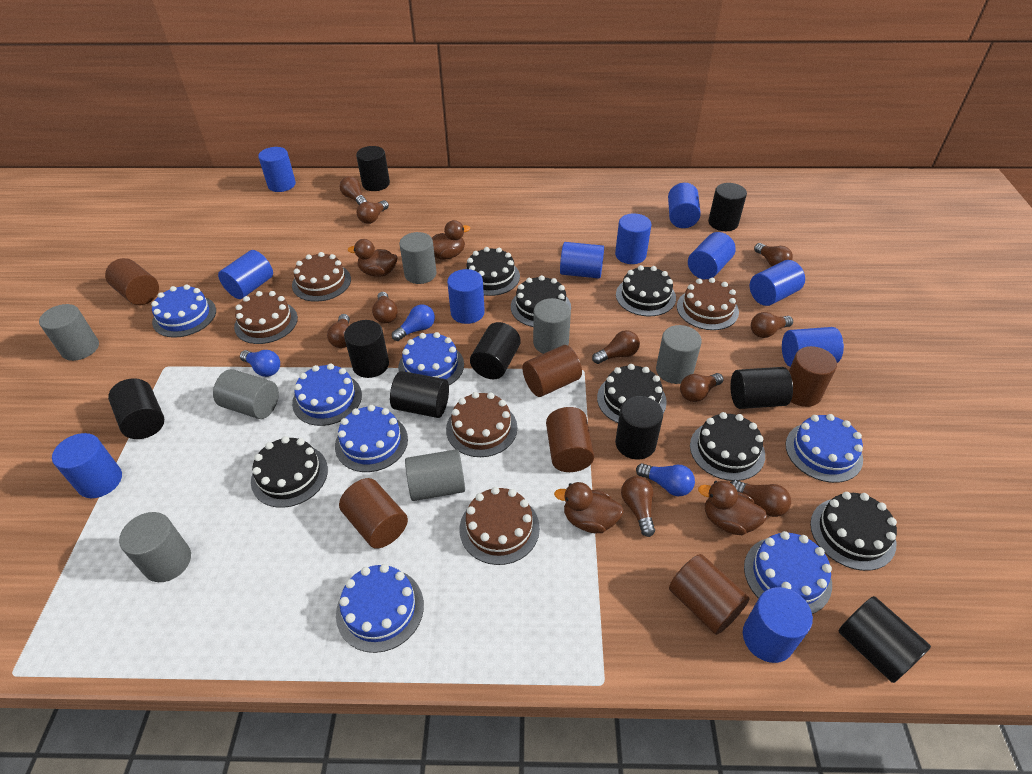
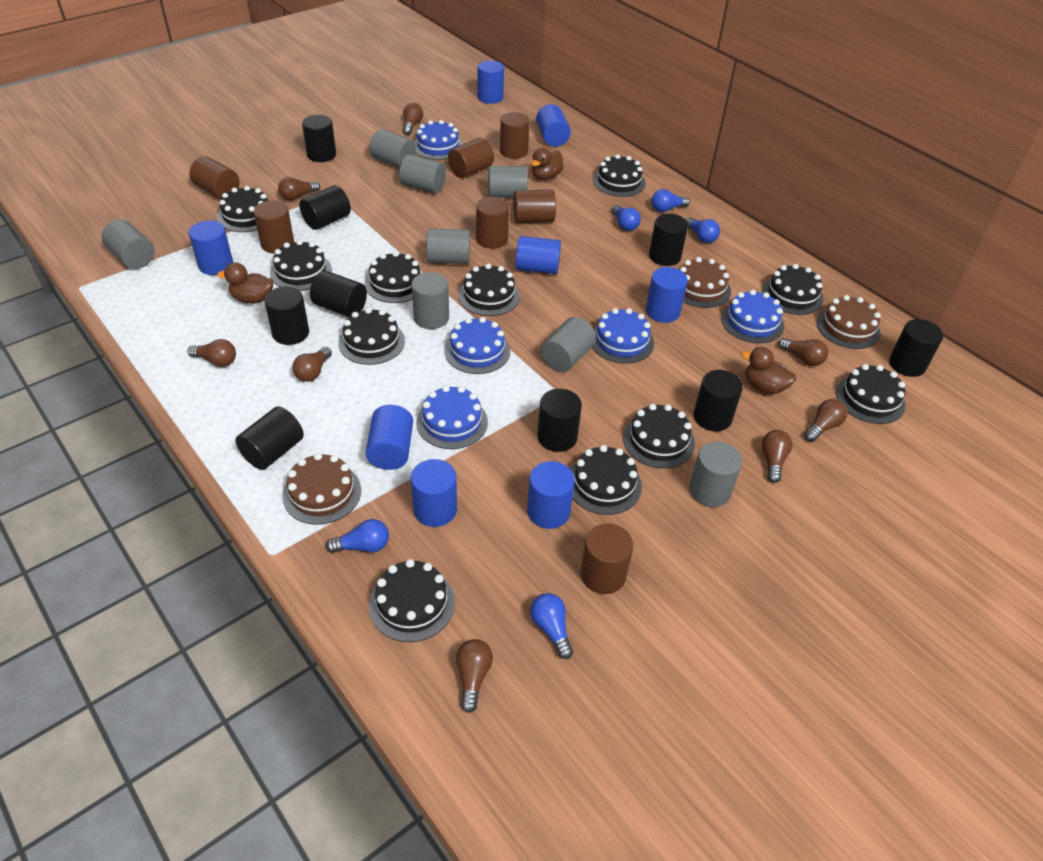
black cake: [251,436,328,508] [466,247,520,296] [511,275,571,327] [597,364,667,423] [616,265,676,316] [690,412,765,481] [810,492,897,571] = 7 -> [217,186,268,232] [270,240,332,291] [338,308,405,365] [365,251,422,303] [369,559,455,642] [458,264,520,316] [570,445,642,515] [593,154,646,197] [623,404,695,468] [762,264,824,315] [835,364,905,424] = 11
blue cake: [151,284,216,338] [292,363,362,426] [335,405,408,472] [336,564,424,653] [398,332,464,385] [744,531,832,614] [786,414,863,483] = 7 -> [414,120,463,160] [416,385,488,449] [444,317,510,374] [592,308,654,364] [721,290,784,343] = 5
blue cylinder: [52,433,122,498] [218,250,273,299] [258,147,296,192] [447,269,485,324] [560,242,604,278] [615,213,652,264] [668,183,701,228] [688,232,736,279] [743,587,813,663] [750,260,805,306] [782,327,844,367] = 11 -> [189,221,233,275] [365,405,413,470] [411,459,457,527] [477,60,504,104] [516,236,561,274] [527,461,575,529] [536,104,571,147] [646,267,688,323] = 8
blue light bulb: [240,350,280,377] [392,305,435,341] [636,463,695,496] = 3 -> [326,519,389,553] [530,593,573,659] [612,205,641,231] [651,189,690,212] [686,217,720,243] = 5
brown cake: [234,291,298,344] [292,252,351,302] [446,392,517,457] [460,487,540,565] [677,278,739,330] = 5 -> [282,453,361,525] [680,257,731,308] [816,295,881,349] = 3
brown cylinder: [105,258,159,305] [339,478,408,549] [523,345,582,397] [546,407,594,472] [669,554,750,635] [789,346,837,407] = 6 -> [189,157,240,199] [254,200,294,254] [448,138,494,178] [476,197,509,249] [500,112,530,159] [513,189,556,223] [580,523,633,594] = 7
brown duck: [348,239,398,277] [432,220,470,260] [554,482,624,533] [698,481,767,535] = 4 -> [217,263,274,303] [531,148,564,180] [741,347,797,394] = 3
brown light bulb: [327,314,350,348] [339,176,367,205] [357,200,389,224] [372,292,398,324] [592,330,640,364] [621,476,655,537] [680,373,724,402] [730,480,791,517] [751,312,793,338] [754,243,793,267] = 10 -> [188,339,236,367] [278,177,320,200] [292,347,332,382] [403,103,423,135] [456,639,493,713] [762,430,792,483] [778,338,828,366] [804,399,847,442] = 8
grey cylinder: [39,304,99,361] [119,512,191,582] [213,369,279,419] [399,232,437,284] [405,449,465,501] [533,298,571,354] [656,325,702,384] = 7 -> [102,220,155,269] [369,129,416,168] [399,154,446,194] [411,272,449,329] [427,229,470,264] [488,166,528,198] [541,317,596,372] [689,442,742,507] = 8

